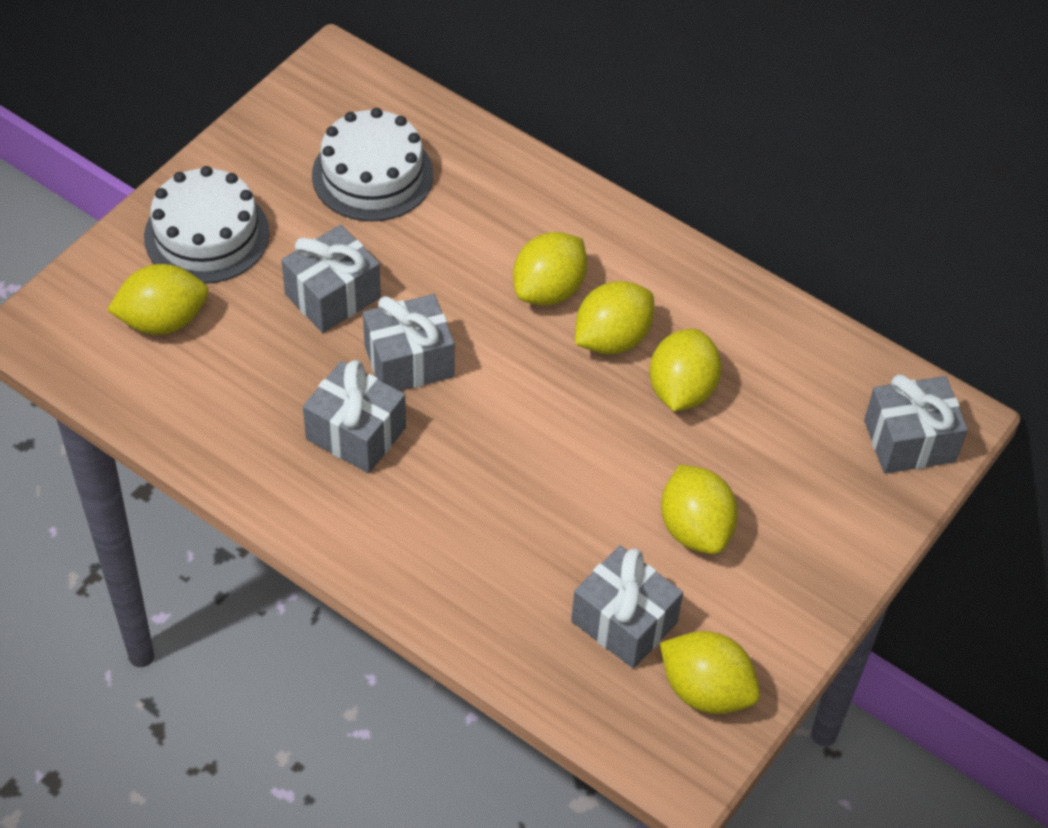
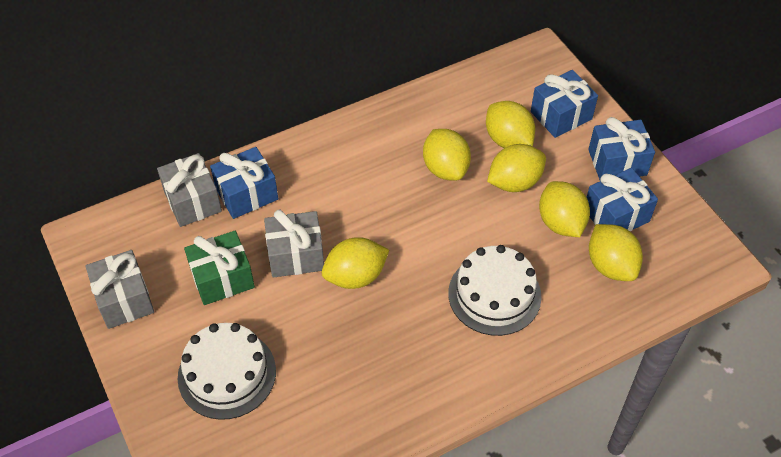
blue gift: none = 0 -> [210,147,278,219] [531,70,598,138] [587,168,658,231] [588,117,655,180] = 4
green gift: none = 0 -> [184,231,255,305] = 1
grey gift: [281,225,381,333] [303,360,406,473] [363,294,455,391] [571,545,683,668] [864,374,968,474] = 5 -> [85,250,154,329] [157,153,222,227] [264,210,324,278] = 3

